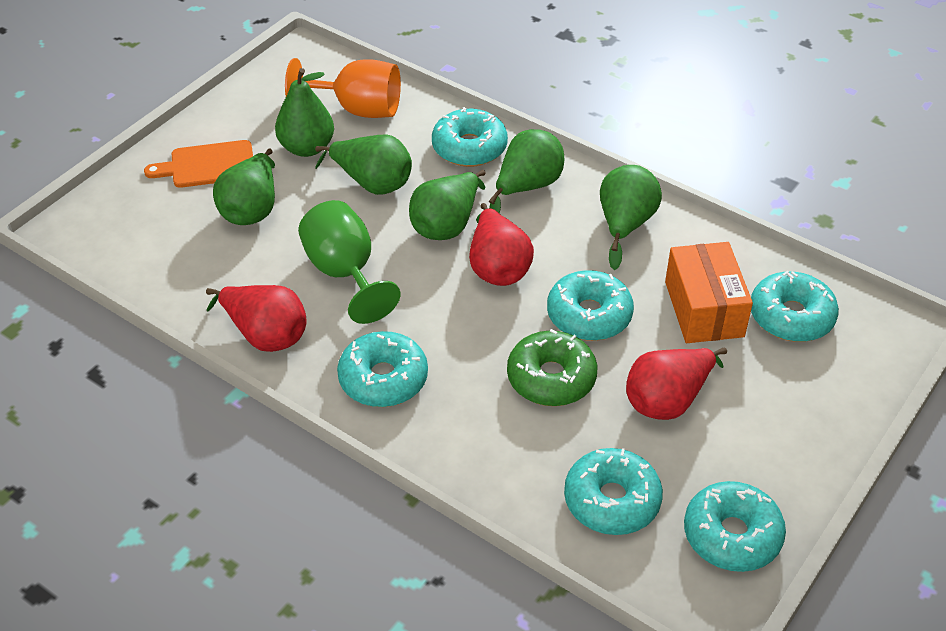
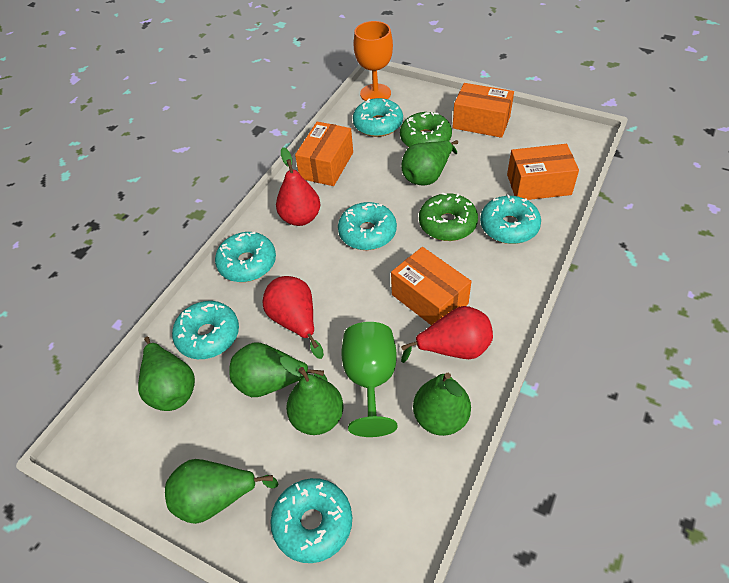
green donut: [507,329,597,406] = 1 -> [400,112,452,147] [419,193,478,241] = 2
orange box: [665,242,753,343] = 1 -> [295,122,353,186] [391,247,471,325] [452,83,514,138] [507,144,579,200] = 4
orange cutting board: [144,140,253,188] = 1 -> none = 0

